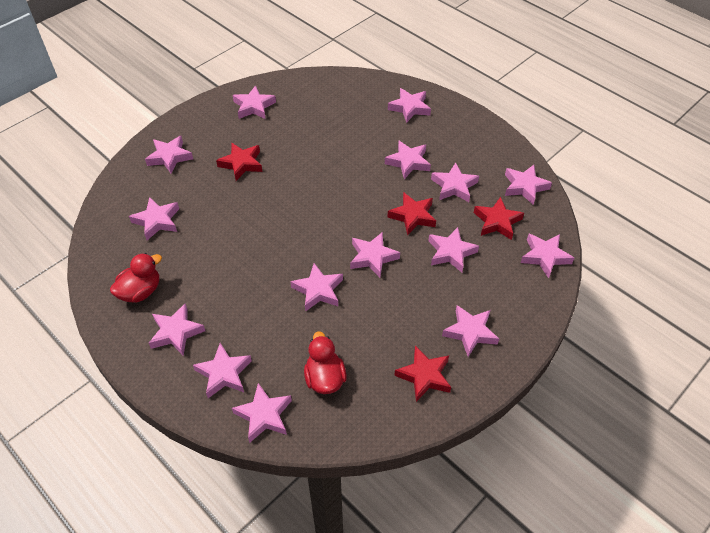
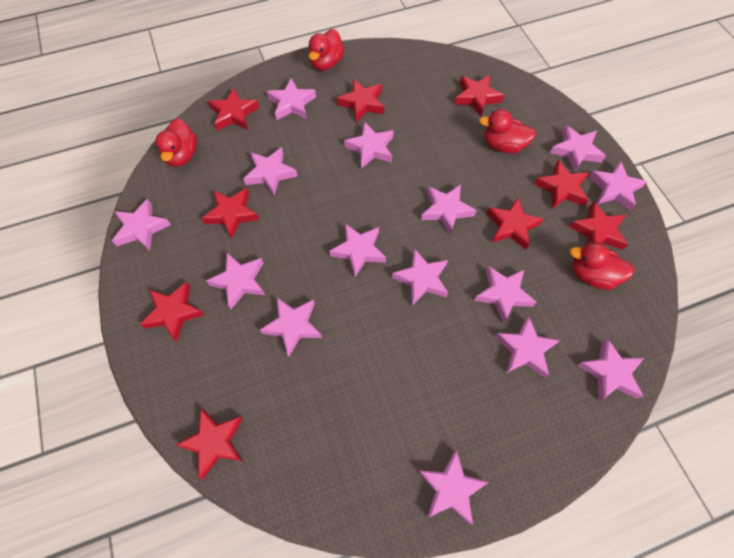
red duck: [110,253,162,303] [304,331,347,394] = 2 -> [155,118,197,167] [309,29,345,71] [479,109,536,154] [570,242,635,290] = 4
red star: [216,143,263,181] [388,192,436,236] [394,346,451,402] [474,197,524,240] = 4 -> [140,282,205,342] [176,408,243,479] [201,188,259,239] [208,88,259,131] [337,79,384,122] [454,75,504,117] [486,197,544,250] [534,160,589,209] [569,201,628,250] = 9

